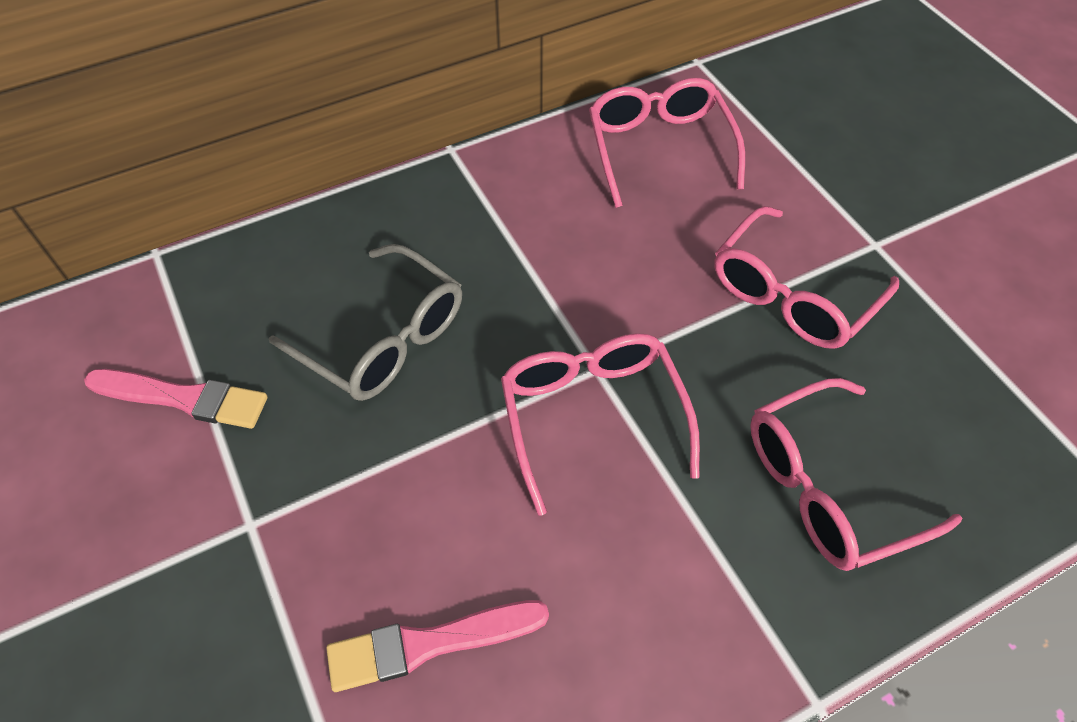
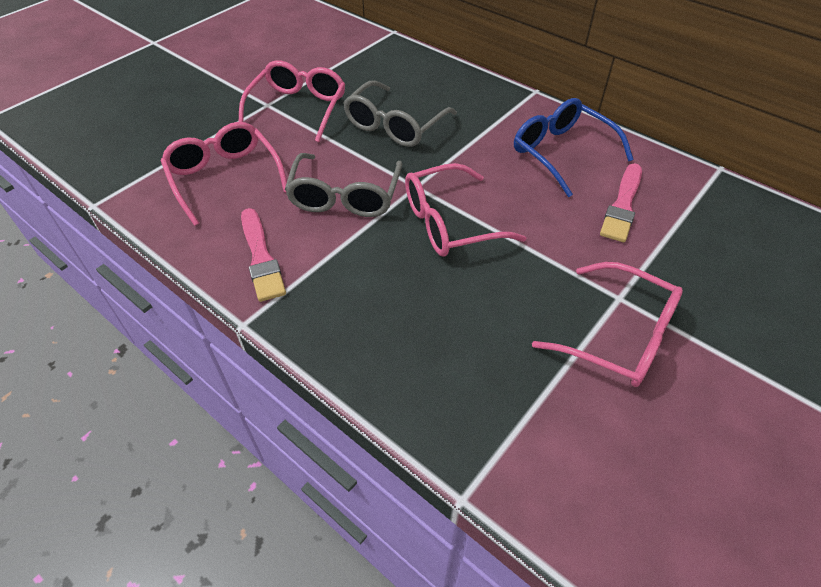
blue glasses: none = 0 -> [514,98,634,197] = 1
grey glasses: [269,244,462,401] = 1 -> [285,153,402,217] [343,81,457,147] = 2

